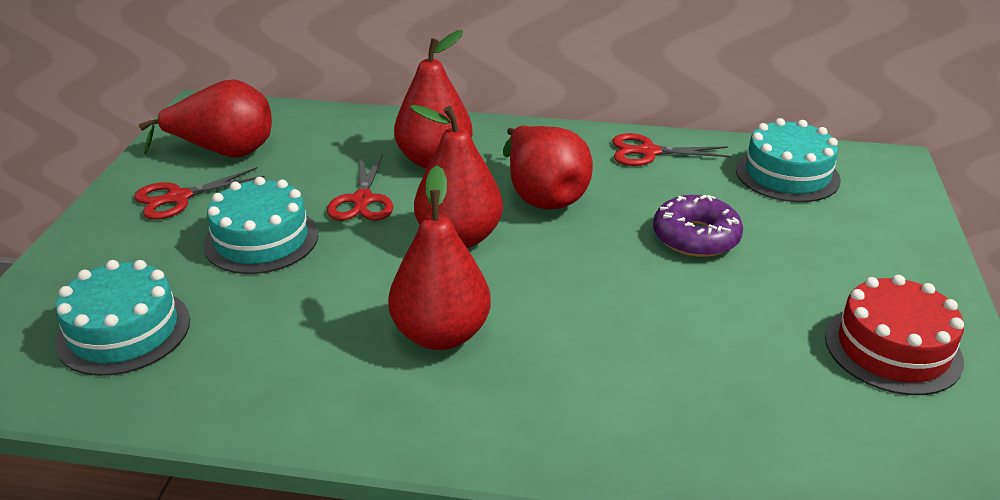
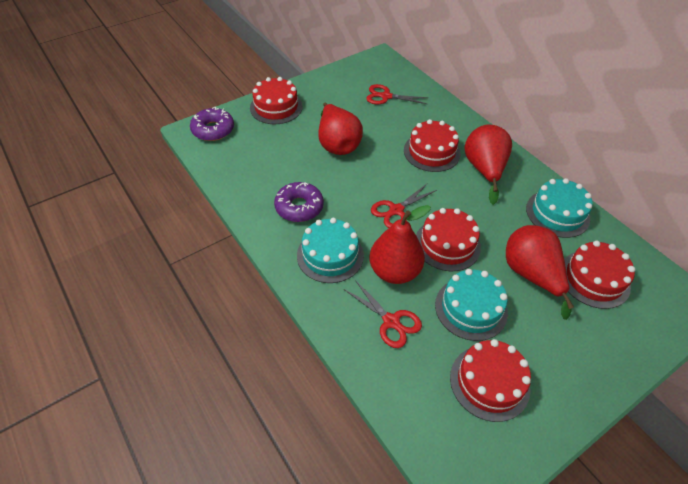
purple donut: [653,195,743,257] = 1 -> [190,107,234,141] [274,182,324,222] = 2
red cake: [825,275,964,395] = 1 -> [250,77,303,124] [404,119,460,172] [416,208,481,271] [450,339,531,422] [564,241,635,309] = 5
red pear: [139,79,272,158] [388,166,491,350] [394,30,473,169] [410,105,503,248] [503,126,593,209] = 5 -> [318,103,363,155] [370,205,431,284] [464,125,512,205] [506,225,574,320] = 4

